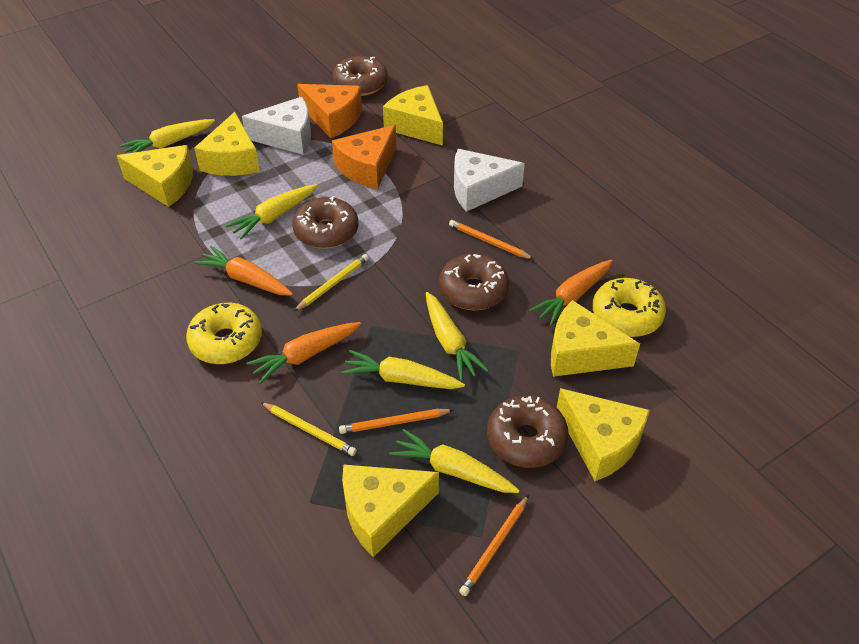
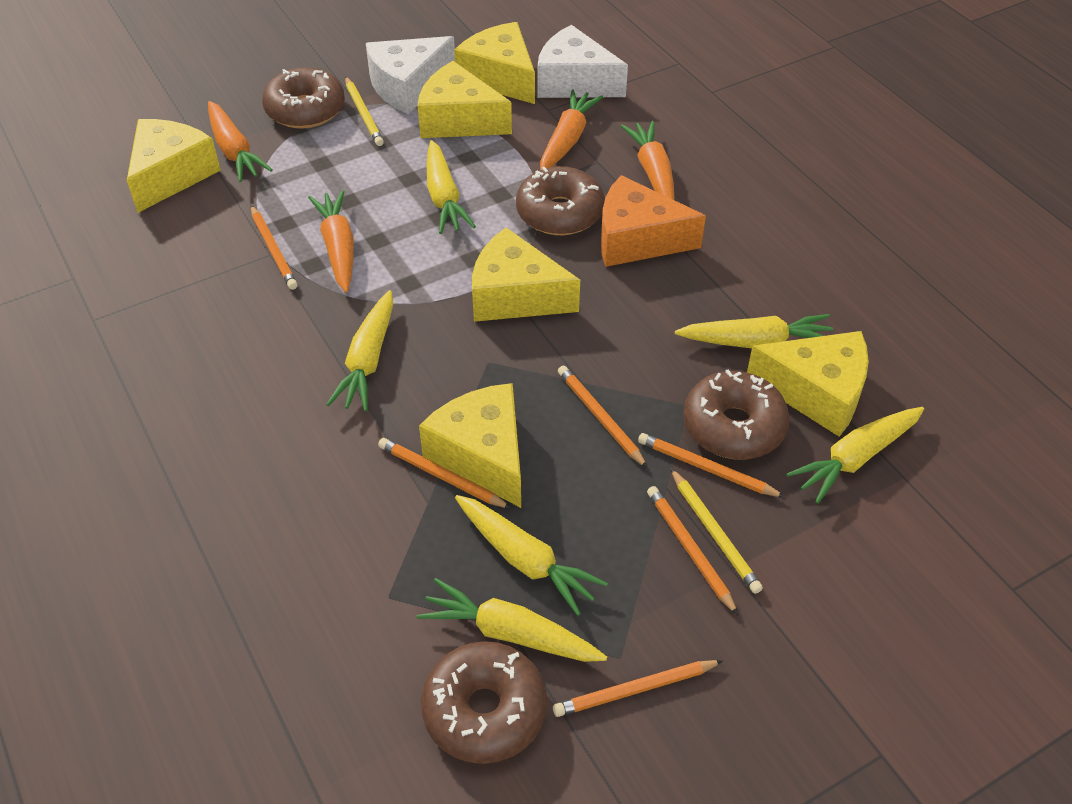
orange carrot: [194,246,293,296] [247,322,361,384] [529,260,613,326] = 3 -> [208,101,273,182] [308,190,354,293] [540,89,603,170] [621,121,675,200] = 4
orange cheese: [297,84,362,138] [332,125,396,189] = 2 -> [601,175,706,267] = 1
orange pencil: [339,409,453,434] [449,220,534,259] [459,495,529,596] = 3 -> [251,205,298,290] [378,438,512,509] [553,660,723,717] [558,365,648,468] [638,433,785,497] [647,486,738,615] = 6
yellow carrot: [120,119,215,153] [225,184,318,240] [341,350,465,389] [389,429,520,493] [426,292,489,381] = 5 -> [326,290,393,411] [417,578,607,662] [427,140,476,234] [455,495,608,616] [675,314,833,348] [786,407,924,504] = 6
yellow donut: [186,303,262,364] [592,278,666,337] = 2 -> none = 0

